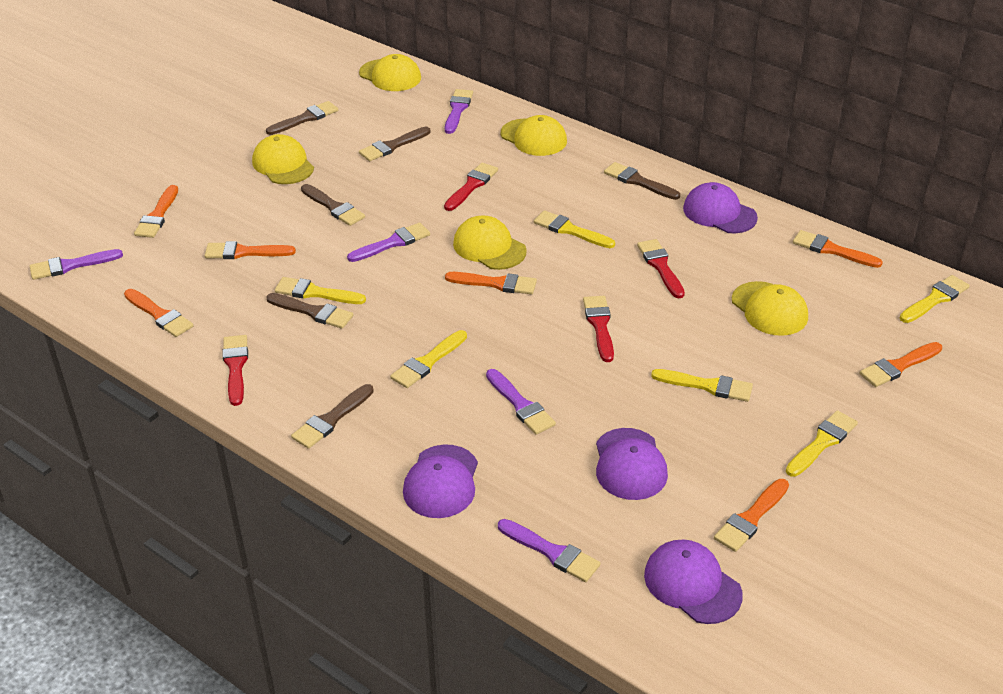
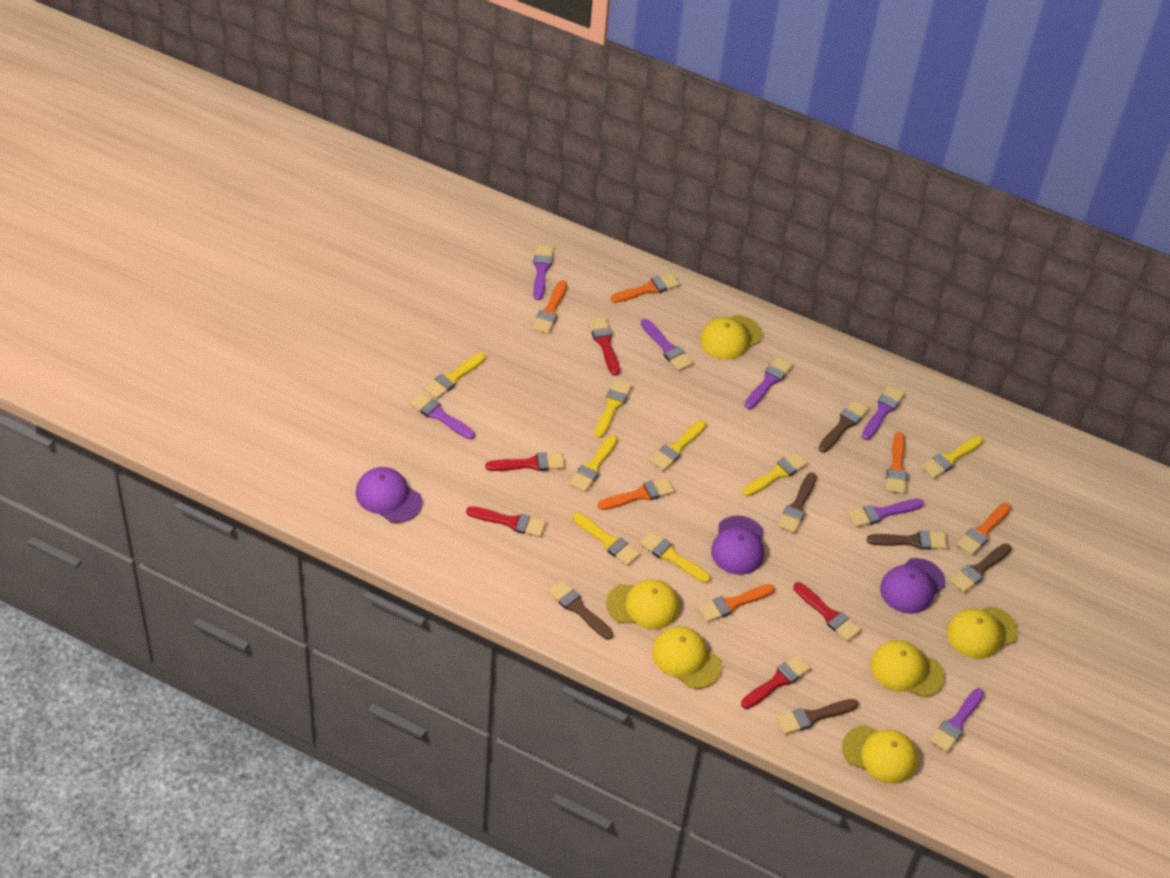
orange brush: [124,289,193,337] [134,185,178,238] [205,241,296,259] [445,272,537,294] [714,479,789,552] [793,230,883,268] [860,342,942,387] = 7 -> [532,280,567,334] [598,477,674,510] [611,273,680,303] [698,584,775,622] [886,432,907,494] [957,503,1011,555] = 6
purple brush: [30,249,123,280] [347,223,430,262] [445,89,473,134] [486,369,556,435] [498,519,601,582] = 5 -> [409,392,475,439] [533,245,553,300] [641,319,693,371] [745,357,793,409] [848,499,924,527] [862,385,905,440] [930,688,984,752] = 7
purple cap: [403,444,478,518] [596,428,668,500] [644,539,743,624] [683,182,758,233] = 4 -> [356,467,422,523] [711,516,764,575] [880,558,945,614] = 3
red brush: [223,335,248,406] [444,163,498,211] [583,296,614,362] [637,239,685,298] = 4 -> [466,506,546,537] [485,452,565,471] [588,317,620,376] [741,655,811,709] [793,582,861,641] = 5
yellow brush: [275,277,366,304] [390,330,467,388] [534,210,615,248] [651,369,753,402] [786,410,858,477] [900,275,970,323] = 6 -> [424,353,486,399] [569,435,618,492] [573,512,640,566] [594,379,632,438] [639,531,710,583] [650,420,706,471] [743,452,808,497] [922,436,984,478] = 8
yellow cap: [252,134,314,184] [359,54,421,91] [453,215,527,270] [501,115,567,156] [732,281,808,336] = 5 -> [606,579,680,629] [652,626,722,689] [700,315,762,360] [842,725,918,784] [870,640,945,697] [947,606,1018,659] = 6

